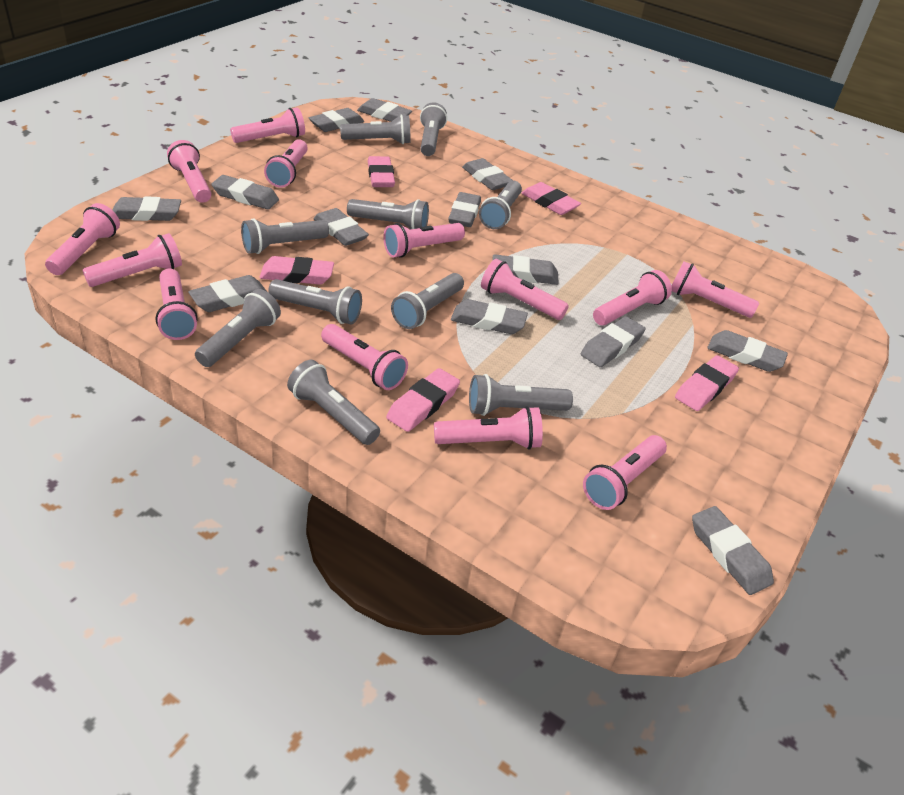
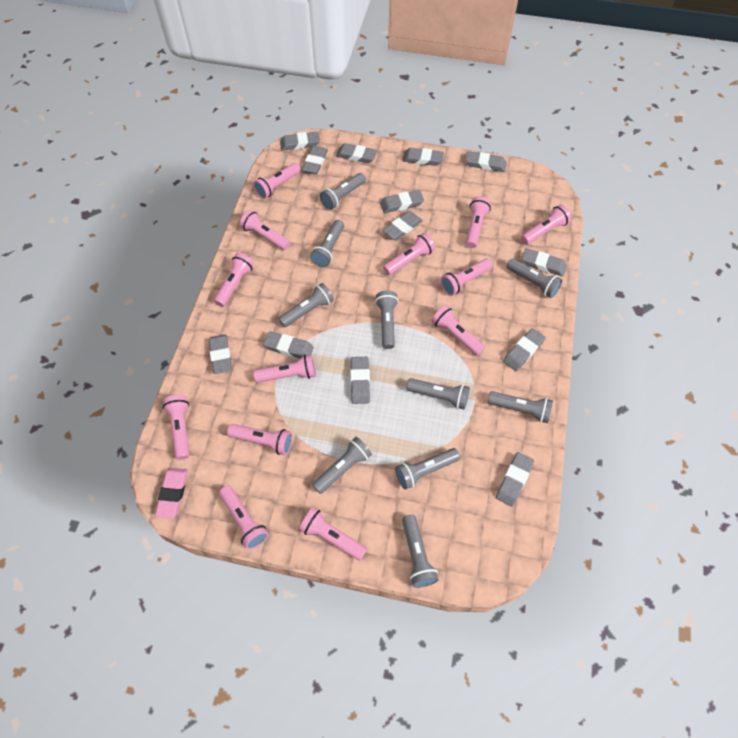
pink eraser: [260,256,334,285] [368,156,395,187] [386,368,460,432] [522,182,581,215] [675,355,739,411] = 5 -> [155,468,188,518] = 1

